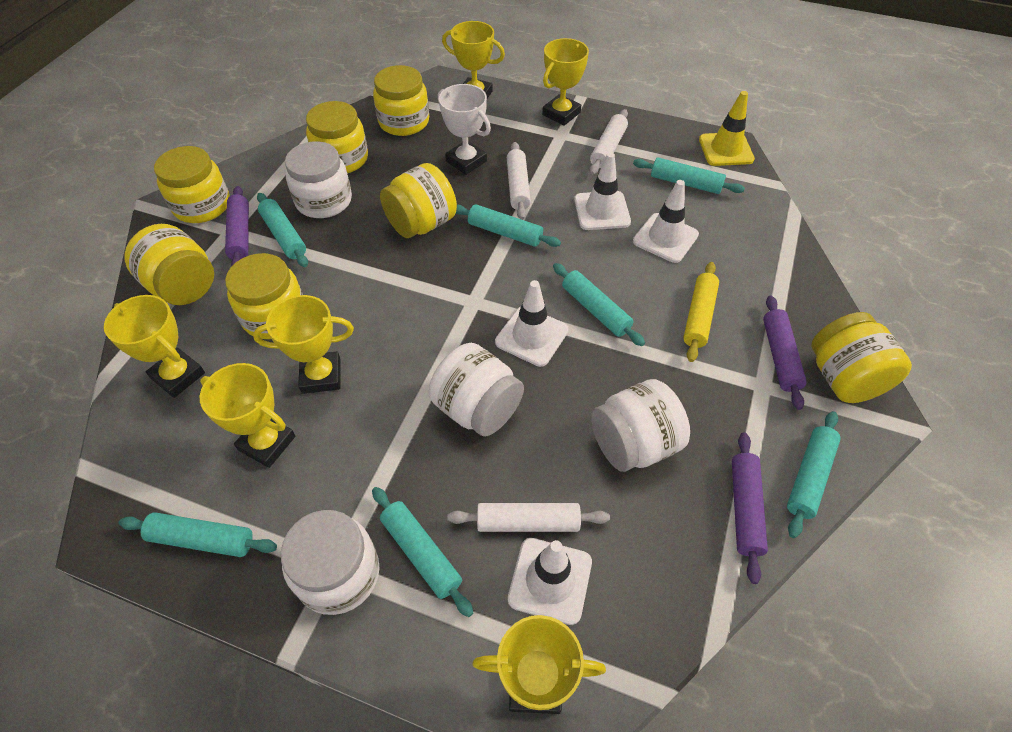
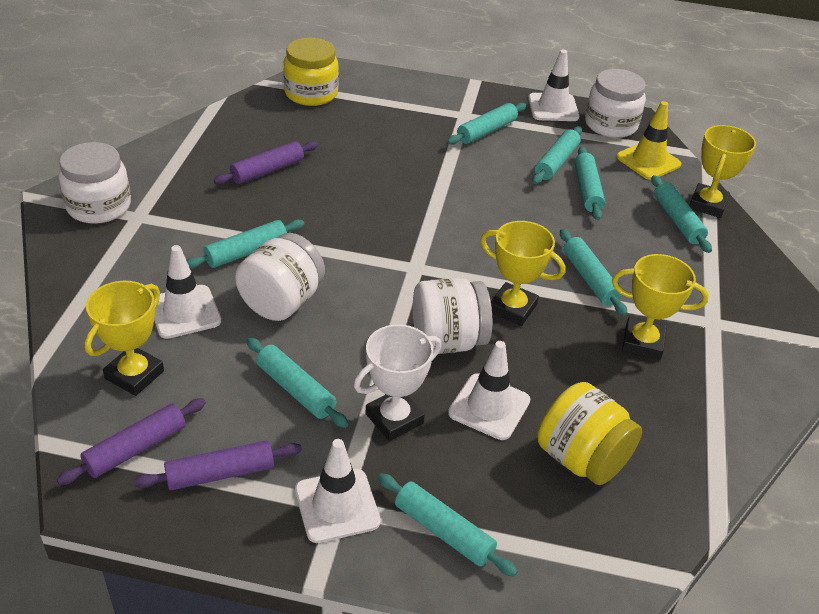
turquoise rolling pin: [119,512,277,557] [257,193,308,267] [372,487,473,617] [456,204,561,247] [553,263,645,346] [633,158,745,194] [787,411,841,538] = 7 -> [187,220,305,269] [247,338,349,428] [378,473,518,577] [447,103,526,145] [533,126,582,184] [560,229,627,316] [574,146,605,220] [651,175,712,253] = 8
white rolling pin: [447,503,610,532] [507,142,531,220] [590,109,628,175] = 3 -> none = 0
yellow jar: [124,224,214,305] [154,146,230,223] [225,253,303,339] [306,101,368,173] [373,65,429,136] [380,163,457,238] [811,312,912,403] = 7 -> [283,37,339,106] [538,382,642,485] = 2
yellow rolling pin: [683,262,719,362] = 1 -> none = 0
yellow trophy: [104,295,205,398] [200,363,295,468] [253,295,354,394] [442,21,505,98] [472,615,606,714] [542,38,589,126] = 6 -> [84,281,164,396] [480,221,565,326] [612,254,709,360] [689,125,756,218] = 4

